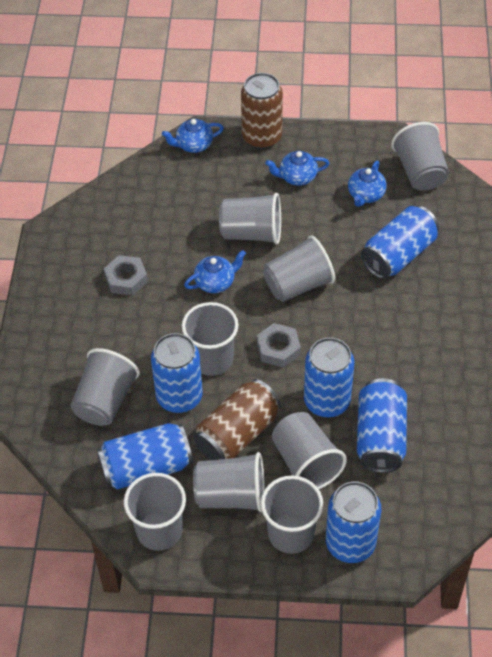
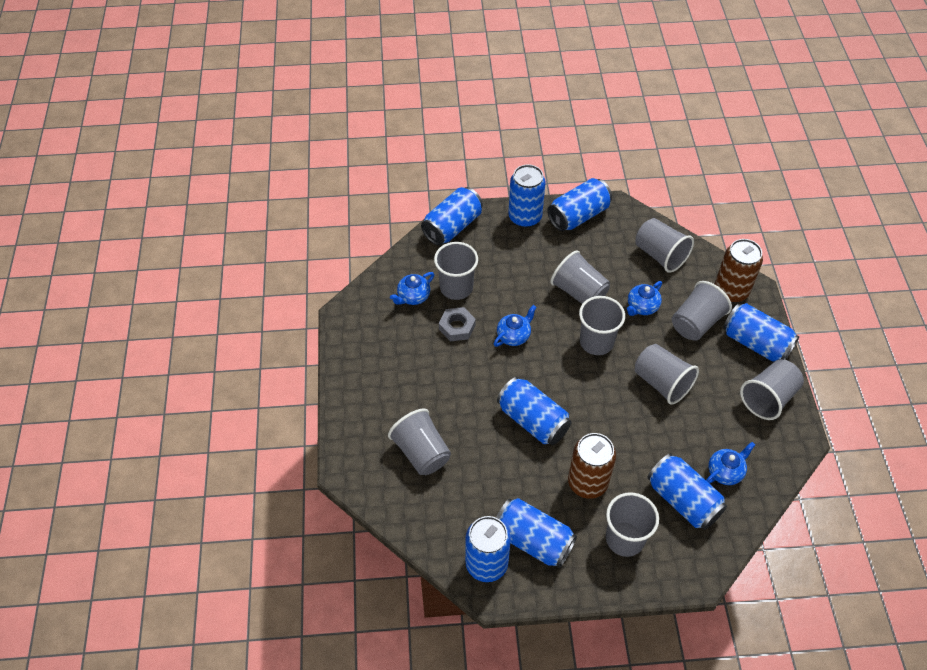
blue can: [97,423,193,490] [151,333,202,413] [304,337,354,417] [326,482,381,563] [357,378,407,473] [361,206,439,279] = 6 -> [421,187,483,245] [465,516,511,582] [496,498,577,568] [497,377,571,445] [508,164,546,228] [547,178,612,232] [647,453,727,530] [723,303,799,361] = 8
grey nut: [104,255,148,296] [257,323,301,368] = 2 -> [439,307,476,341] = 1

